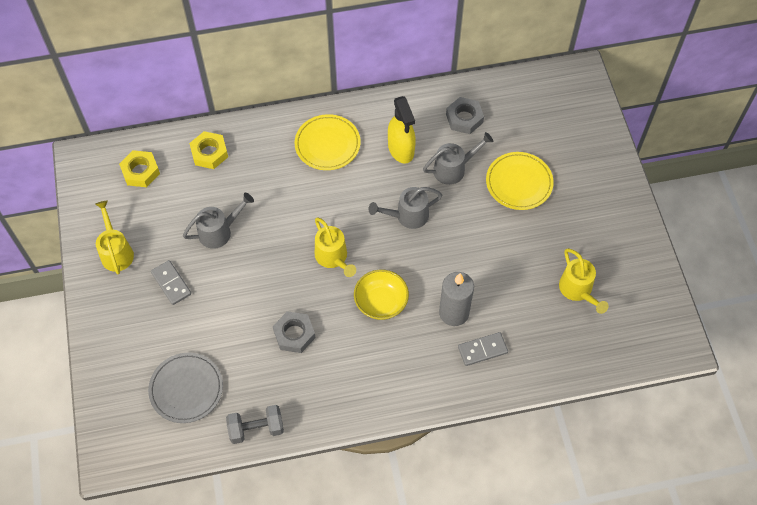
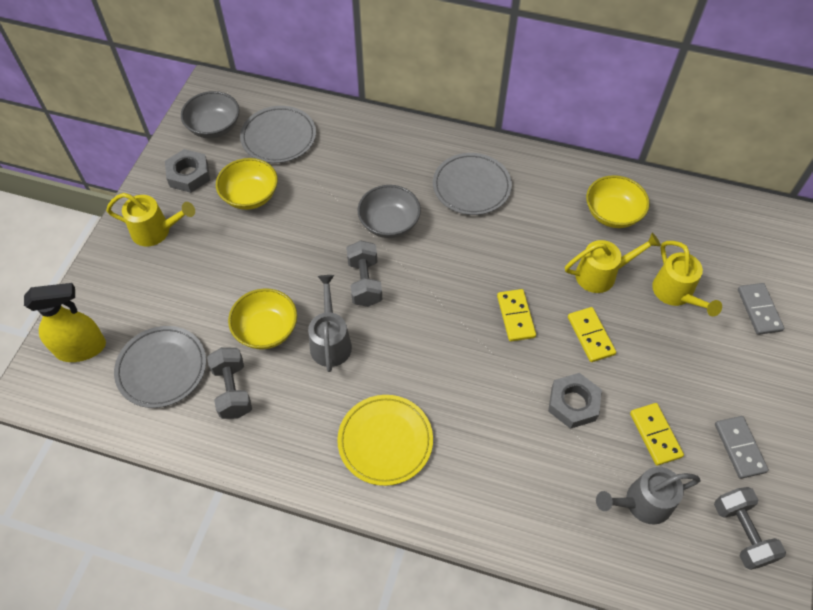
grey bowl: none = 0 -> [181,91,239,139] [357,185,421,238] = 2
grey candle: [439,272,474,326] = 1 -> none = 0
grey dumbbell: [226,405,284,444] = 1 -> [207,347,252,419] [346,240,382,307] [714,487,786,570] = 3
grey plate: [148,353,223,423] = 1 -> [114,326,206,408] [240,106,316,163] [433,153,512,215] = 3
grey watering can: [183,193,254,249] [368,187,442,229] [423,132,493,185] = 3 -> [308,275,352,372] [596,467,701,525] = 2
yellow bowl: [354,269,409,320] = 1 -> [216,158,278,210] [228,288,297,350] [586,175,650,228] = 3
yellow domino: none = 0 -> [497,289,536,342] [568,307,616,362] [630,403,684,466] = 3
yellow nut: [119,150,160,187] [189,131,228,169] = 2 -> none = 0
yellow plate: [295,114,361,170] [486,152,554,210] = 2 -> [337,395,433,486] = 1

